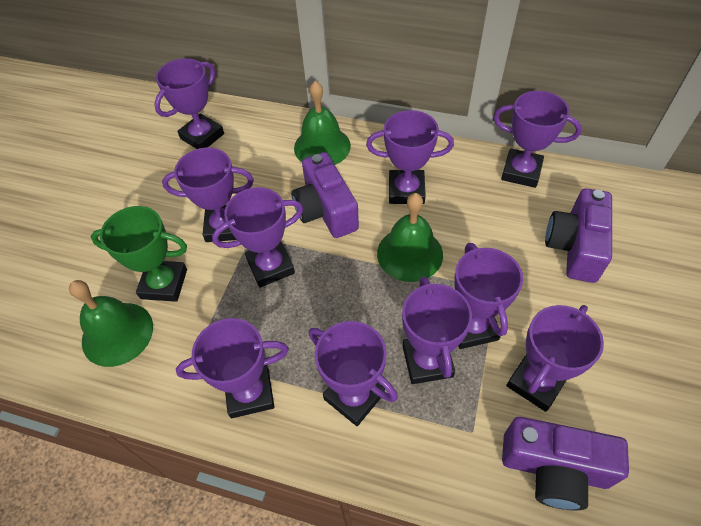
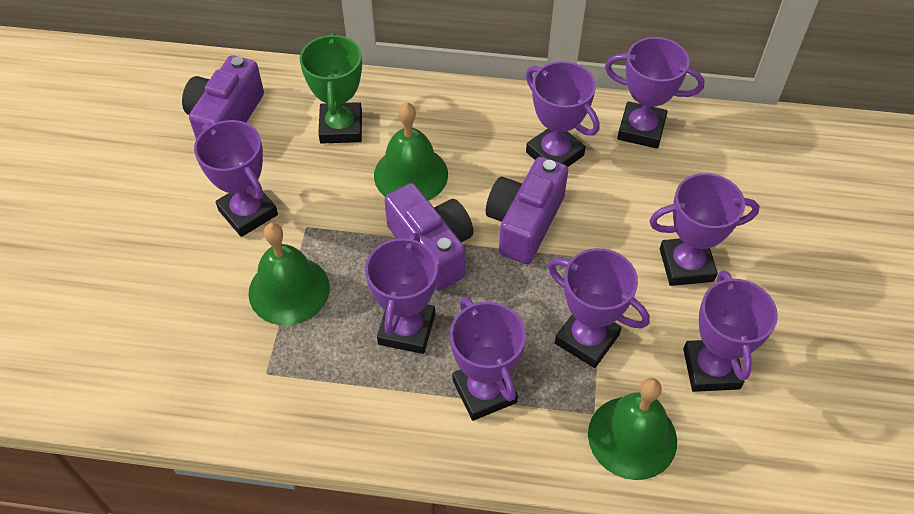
purple trophy: [154,58,224,149] [162,148,254,242] [176,318,289,418] [212,187,303,288] [309,321,398,426] [366,110,454,204] [402,276,472,384] [454,243,523,349] [494,91,582,188] [506,305,604,412] = 10 -> [194,120,278,237] [365,232,438,354] [450,297,526,421] [526,61,599,167] [548,248,650,368] [605,37,704,149] [649,173,760,286] [683,270,778,392] = 8

